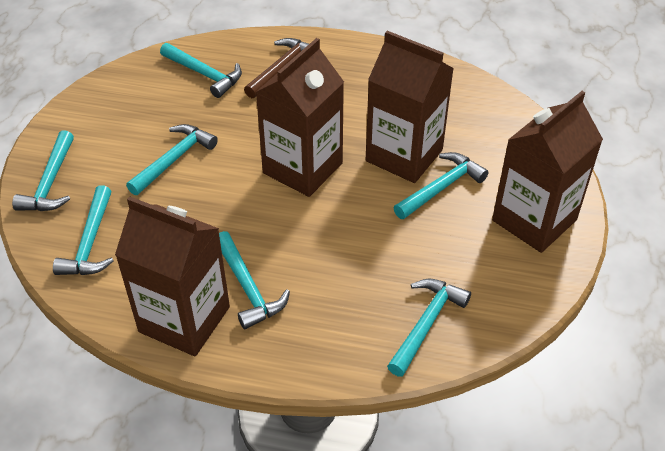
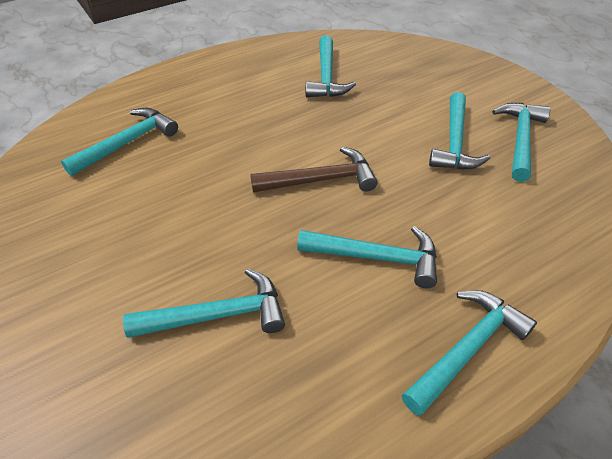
brown carton: [115,196,230,356] [256,38,344,197] [366,31,454,183] [492,91,603,253] = 4 -> none = 0

